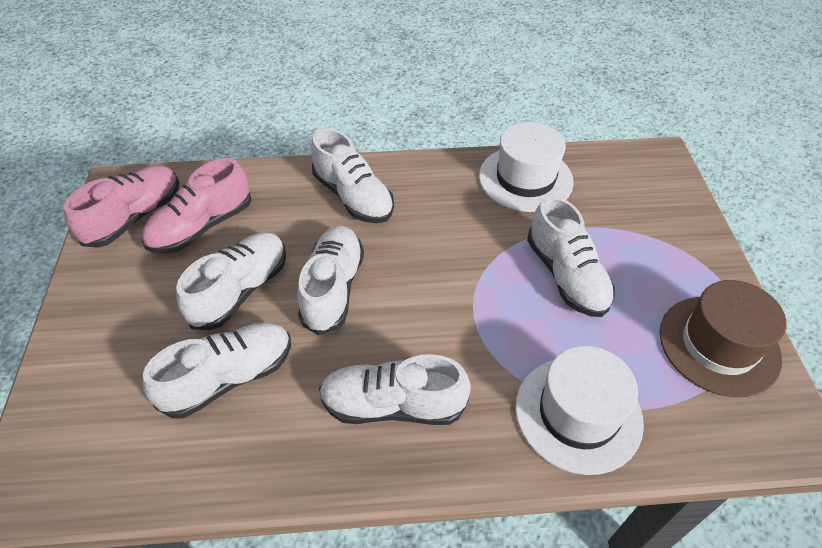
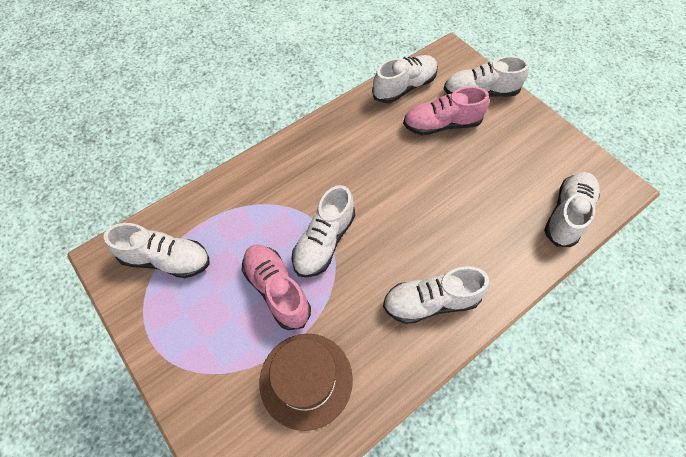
white hat: [479,122,574,212] [515,346,644,475] = 2 -> none = 0

